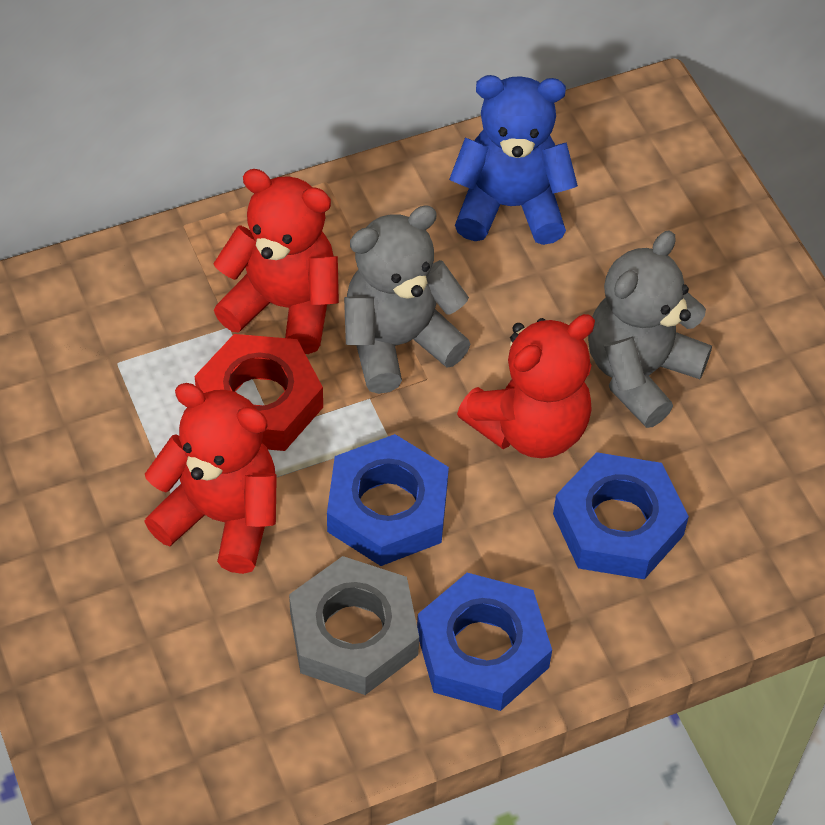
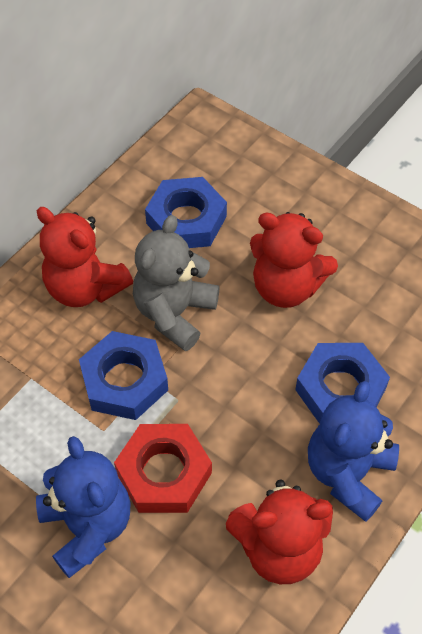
blue teddy bear: [449,75,578,245] = 1 -> [36,436,131,578] [308,381,399,522] = 2
grey nut: [289,556,419,695] = 1 -> none = 0
grey teddy bear: [344,205,470,394] [588,231,712,428] = 2 -> [133,215,220,351] = 1

